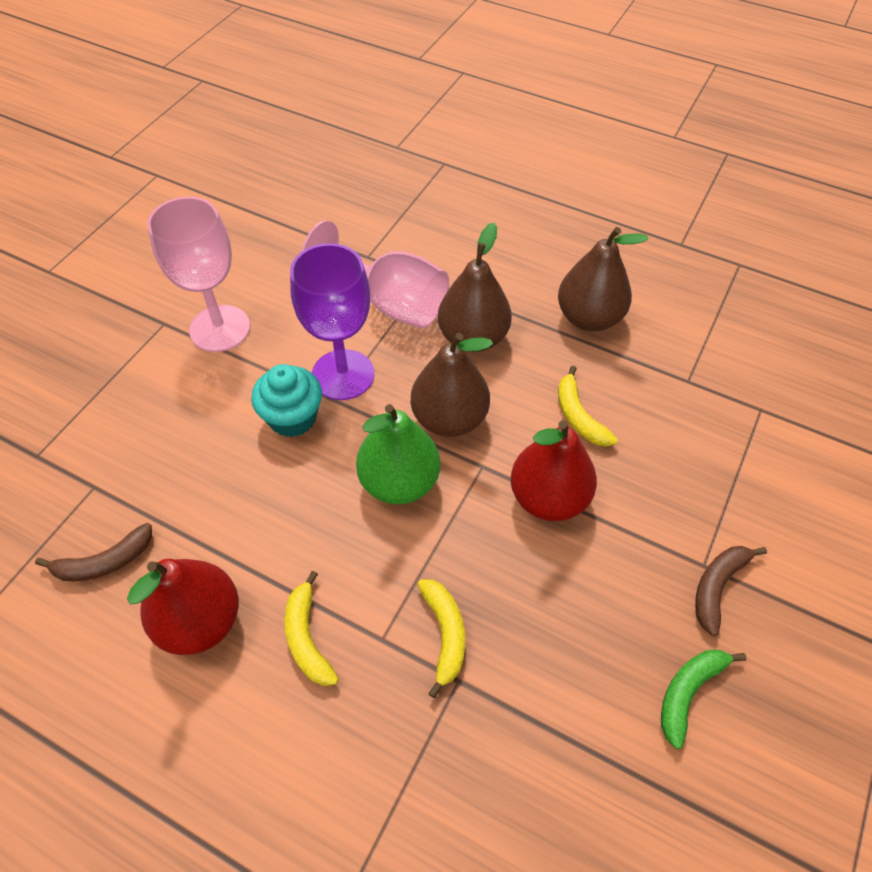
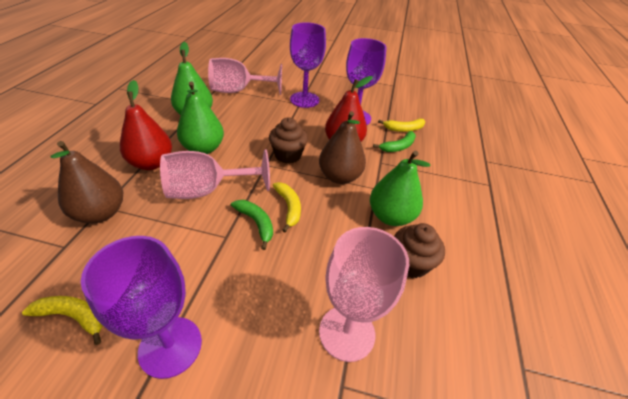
brown banana: [35,523,152,581] [695,546,767,636] = 2 -> none = 0
brown cupcake: none = 0 -> [269,117,308,164] [394,223,445,278] = 2
brown pear: [411,333,493,437] [438,223,512,352] [558,227,649,331] = 3 -> [51,141,123,224] [319,111,366,184] = 2
green banana: [661,650,747,749] = 1 -> [231,200,273,250] [373,131,416,152] = 2
green pear: [356,404,440,504] = 1 -> [171,42,213,115] [177,82,224,154] [370,151,431,226] = 3
pink goblet: [147,197,250,352] [301,220,449,328] = 2 -> [160,149,270,199] [208,58,282,95] [319,227,409,362] = 3
purple goblet: [290,243,374,400] = 1 -> [81,236,202,379] [290,22,326,108] [346,38,387,125] = 3
turquoise cupcake: [251,364,322,437] = 1 -> none = 0

